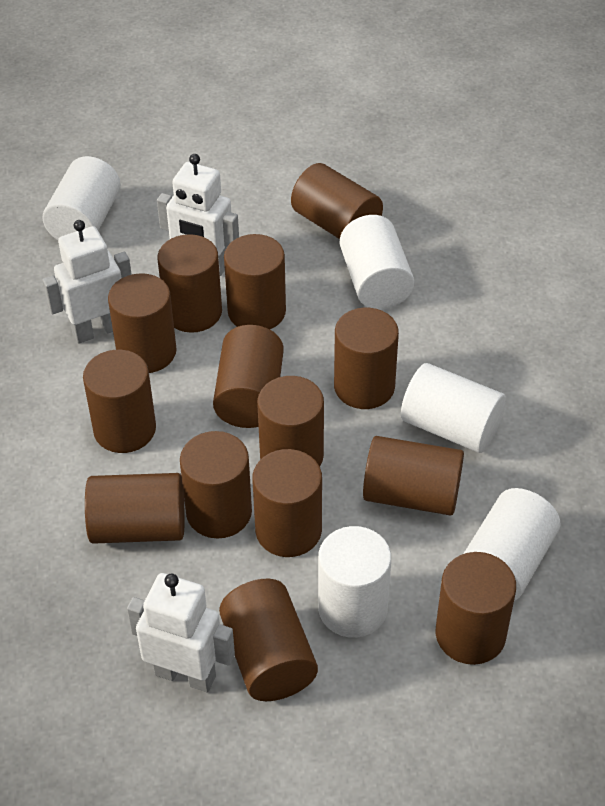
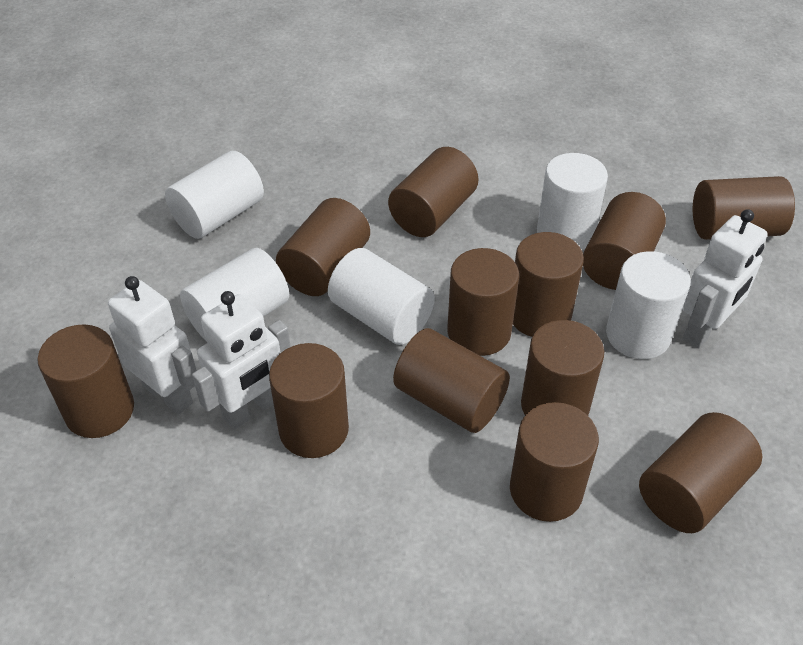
brown cylinder: [83,350,156,453] [85,473,185,544] [108,273,177,373] [157,234,222,333] [180,431,252,539] [213,325,284,428] [219,579,318,701] [224,234,286,329] [252,449,322,557] [257,376,324,467] [291,163,383,239] [334,308,399,409] [363,436,464,515] [435,552,516,665] = 14 -> [37,324,134,438] [269,343,349,458] [276,198,370,296] [388,147,479,237] [393,328,510,433] [447,248,519,356] [510,402,599,522] [513,232,584,337] [521,320,604,415] [583,192,666,290] [639,412,762,533] [693,176,795,240] = 12

